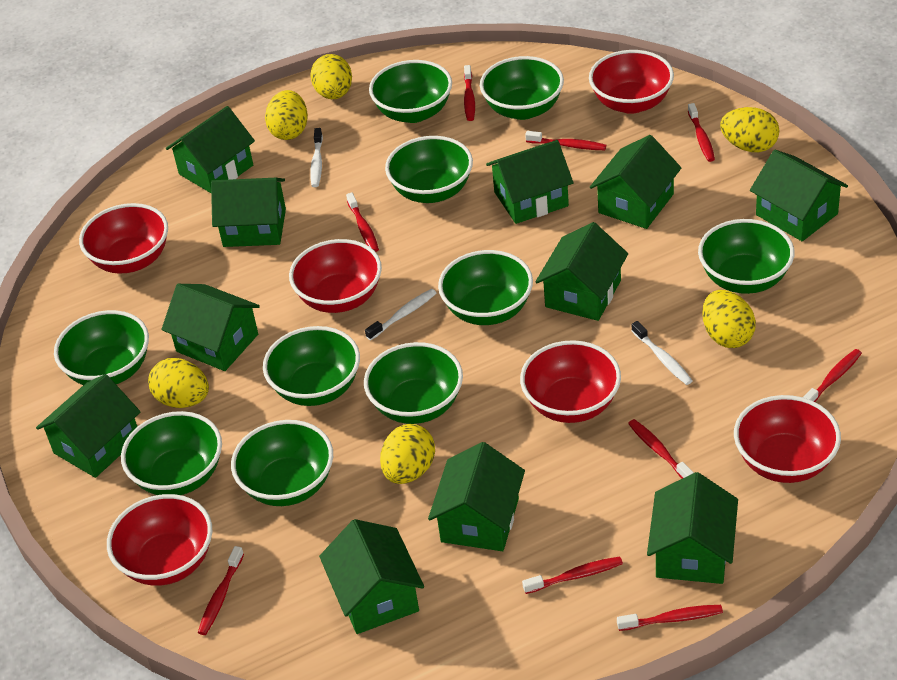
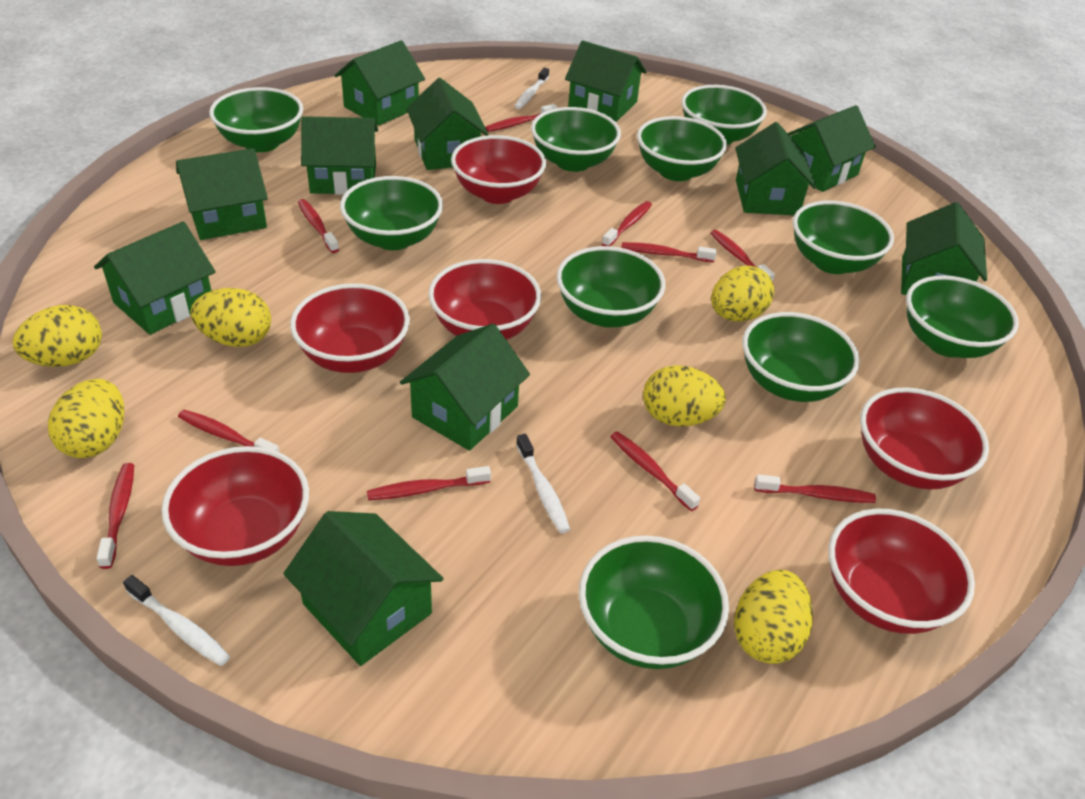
red toothbrush: [198,546,244,635] [346,192,379,252] [464,65,475,121] [522,557,623,594] [525,131,606,150] [617,605,723,631] [628,419,694,479] [688,103,715,162] [803,349,862,402] = 9 -> [96,463,134,569] [178,410,280,453] [298,199,339,253] [367,466,491,500] [485,104,557,132] [602,201,652,246] [610,431,700,511] [621,242,717,262] [710,230,775,282] [754,474,876,503] = 10

